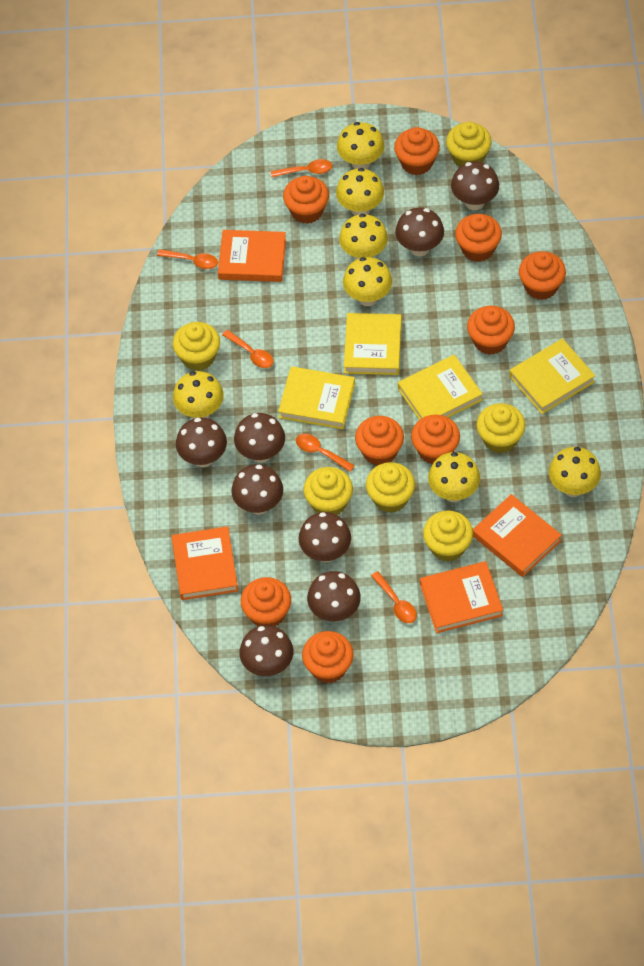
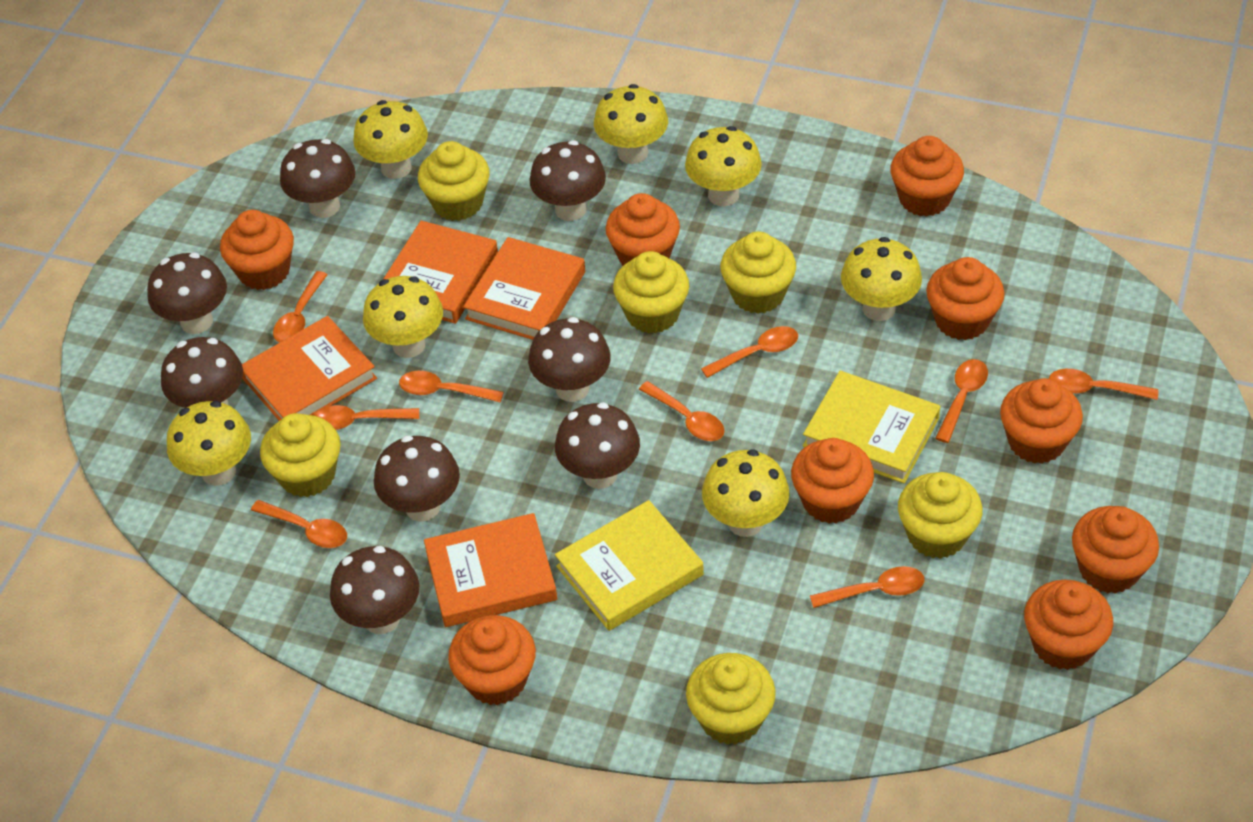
orange spoon: [157,249,218,269] [222,330,273,368] [271,159,332,177] [296,434,355,472] [371,571,417,623] = 5 -> [251,500,347,548] [273,271,328,342] [313,405,419,430] [399,371,504,402] [639,381,725,441] [701,326,798,378] [810,566,924,608] [935,359,988,443] [1049,369,1158,400] = 9
yellow book: [278,366,355,429] [344,313,402,375] [398,355,483,420] [509,338,595,414] = 4 -> [555,500,704,631] [803,371,941,483] = 2

